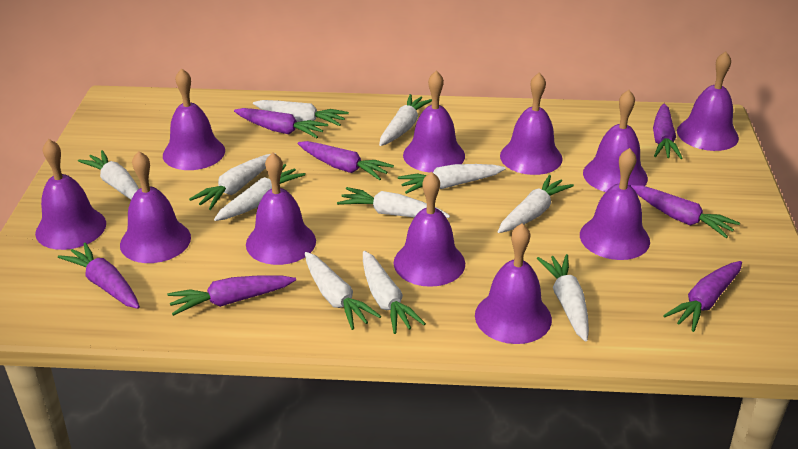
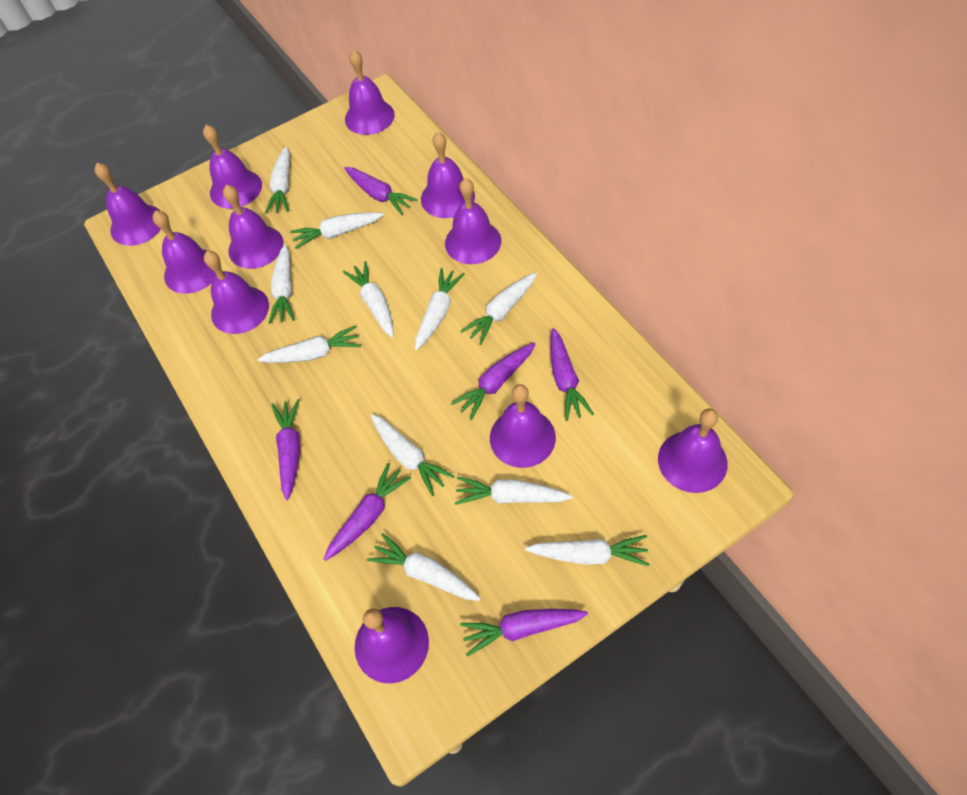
purple carrot: [58,242,140,309] [167,275,296,316] [234,108,328,138] [298,141,394,180] [631,185,740,238] [653,103,683,159] [663,261,742,332] = 7 -> [272,399,300,500] [324,462,411,561] [344,167,417,215] [451,343,535,420] [460,609,588,657] [550,328,594,421] = 6

